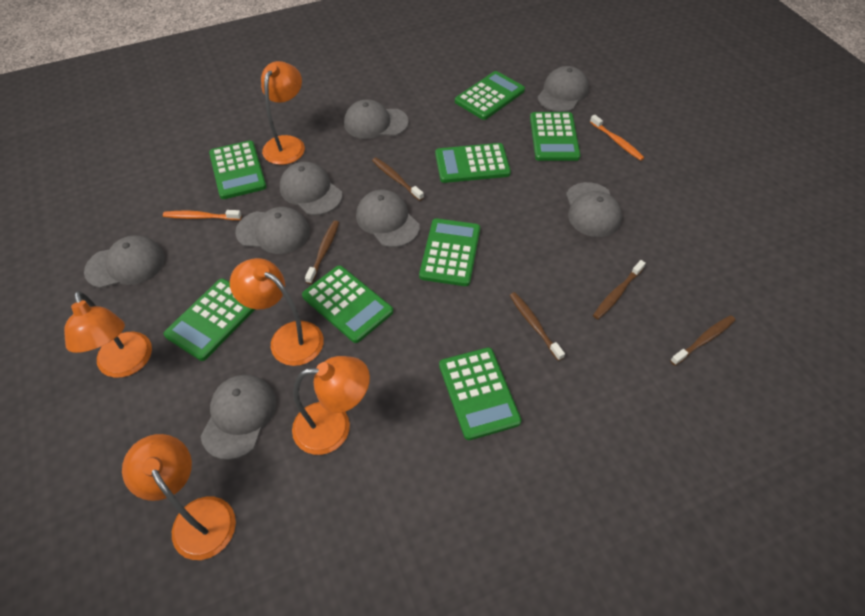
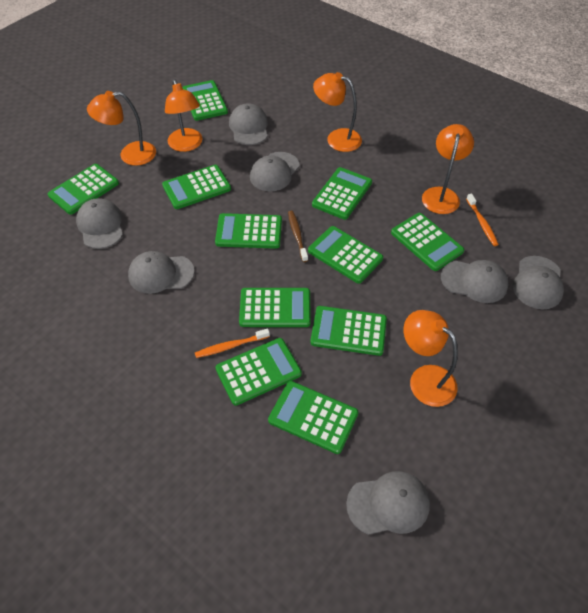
brown toothbrush: [305,221,339,284] [372,157,424,201] [510,292,565,361] [593,260,646,319] [670,315,735,366] = 5 -> [288,211,308,262] = 1
green calculator: [163,278,255,361] [209,141,267,199] [302,265,393,343] [419,218,480,286] [435,143,511,183] [439,347,521,440] [455,71,525,120] [530,112,580,161] = 8 -> [47,164,119,215] [162,165,231,209] [182,80,228,121] [215,213,282,249] [215,338,302,406] [239,288,311,327] [268,381,358,454] [308,226,383,284] [310,306,387,356] [312,167,372,220] [391,213,464,271] = 11
grey cap: [84,235,165,288] [201,375,276,460] [235,207,310,254] [280,162,342,215] [344,99,409,139] [356,190,420,247] [537,66,589,112] [566,182,622,237] = 8 -> [76,198,123,249] [128,251,195,294] [229,103,268,145] [250,152,300,191] [346,471,430,535] [441,260,508,303] [513,256,564,310] = 7

